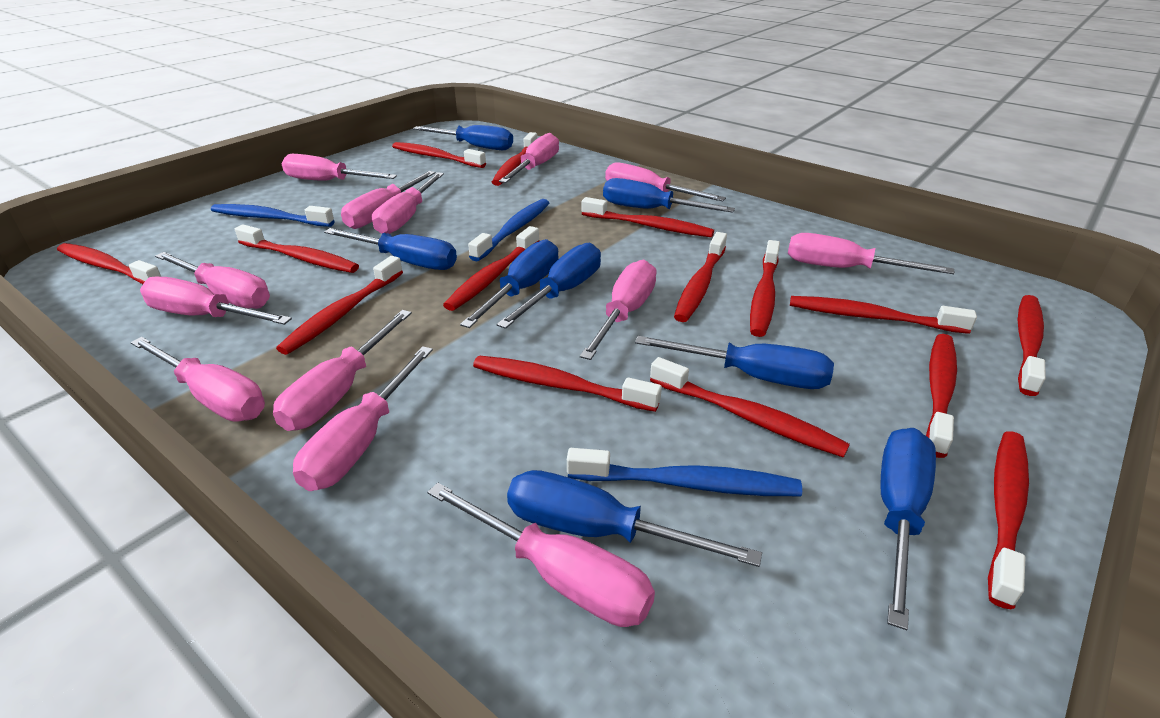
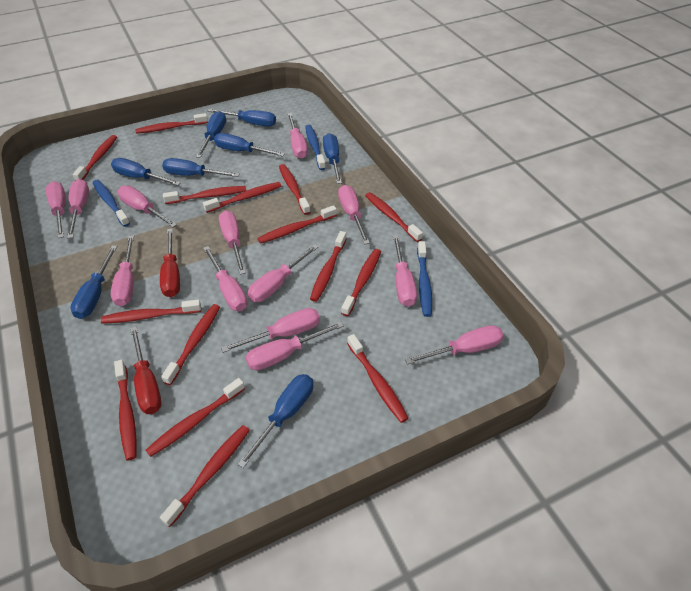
red screwdriver: none = 0 -> [130,326,162,414] [160,228,180,297] = 2

